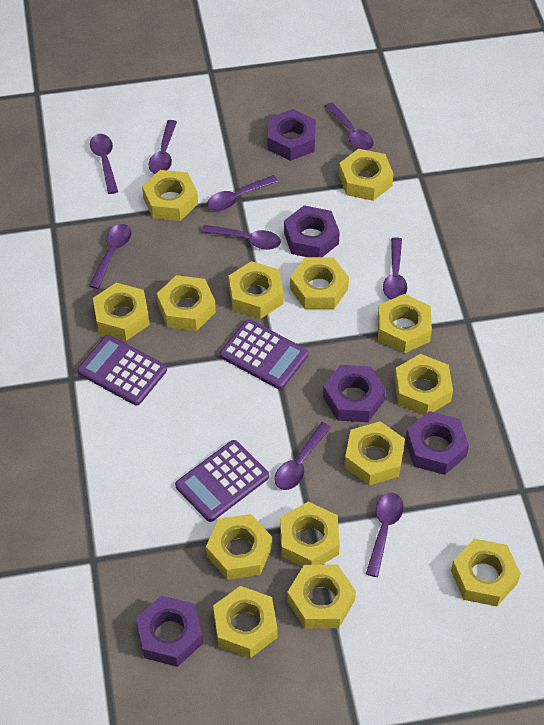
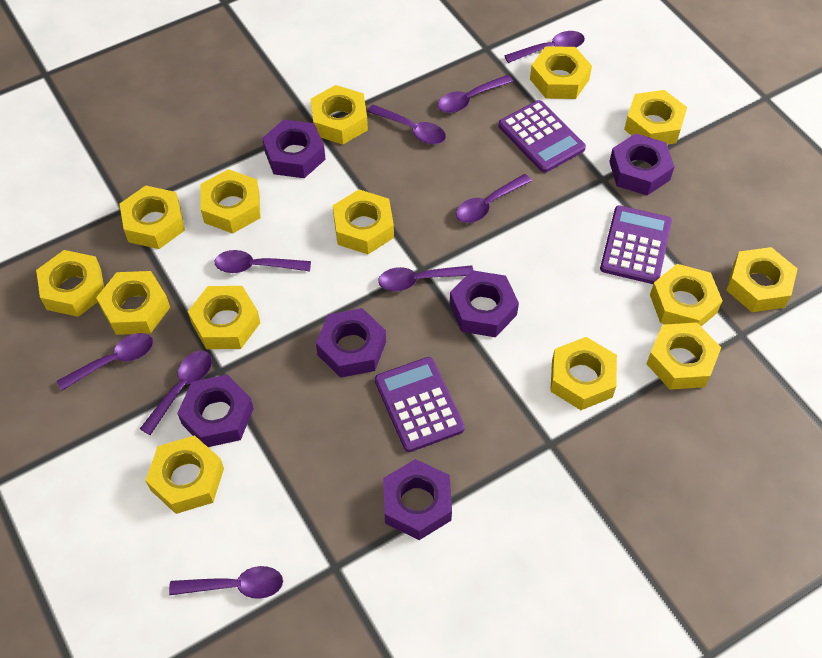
purple nut: [136,595,203,667] [268,109,316,161] [284,205,340,257] [323,365,386,422] [405,411,469,475] = 5 -> [177,374,254,447] [262,120,326,178] [316,308,386,378] [383,459,452,540] [450,270,519,337] [609,133,674,196] = 6

